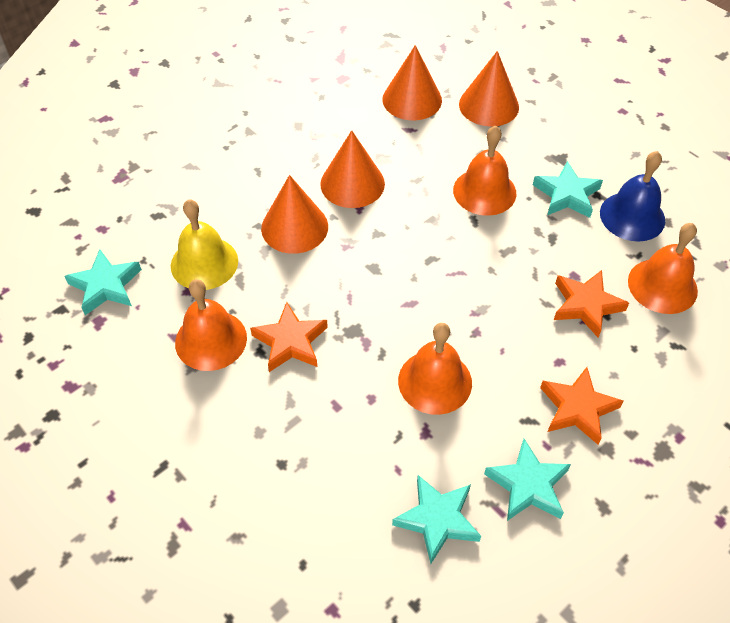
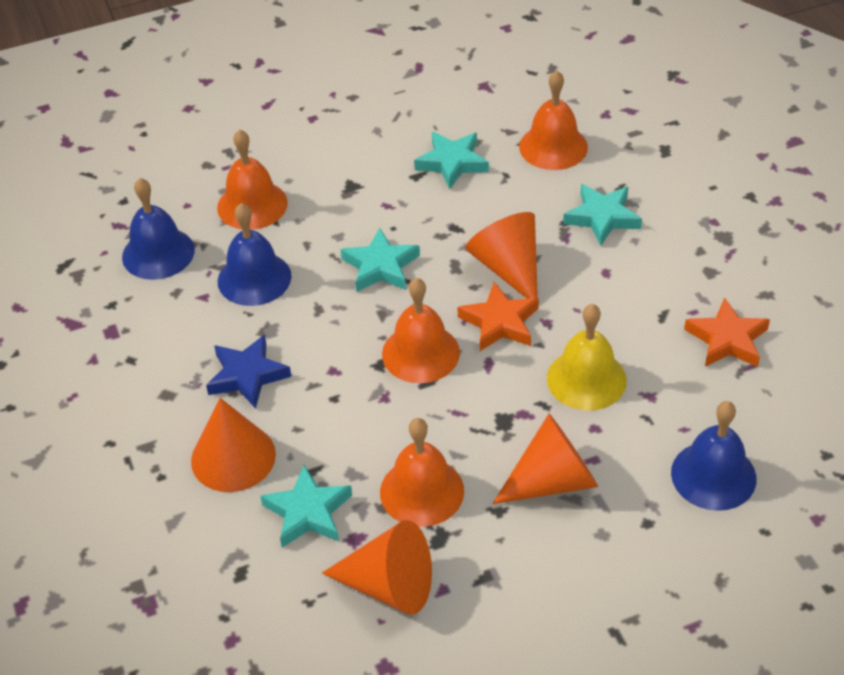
blue bell: [600,151,665,242] = 1 -> [122,178,195,280] [218,203,291,306] [671,401,756,511] = 3
blue star: none = 0 -> [206,335,291,409] = 1
orange star: [250,302,328,372] [540,367,623,445] [554,270,629,337] = 3 -> [458,282,539,351] [684,298,770,367] = 2

